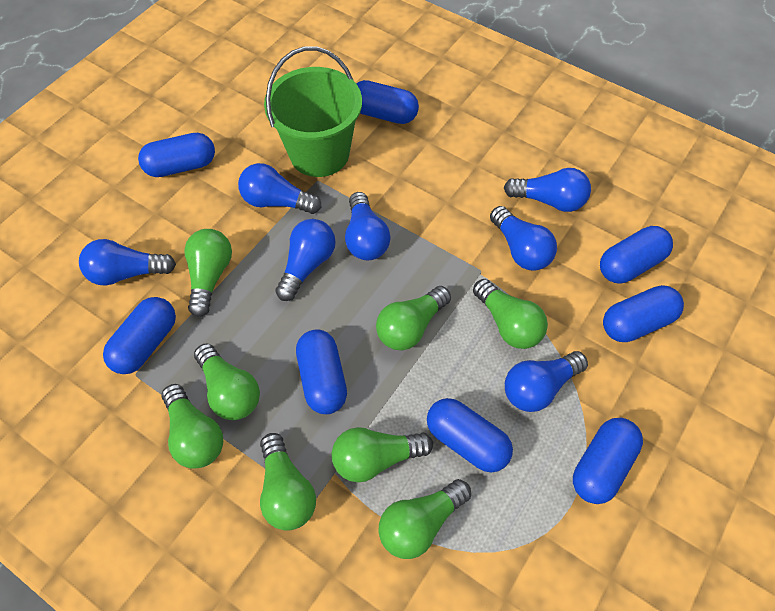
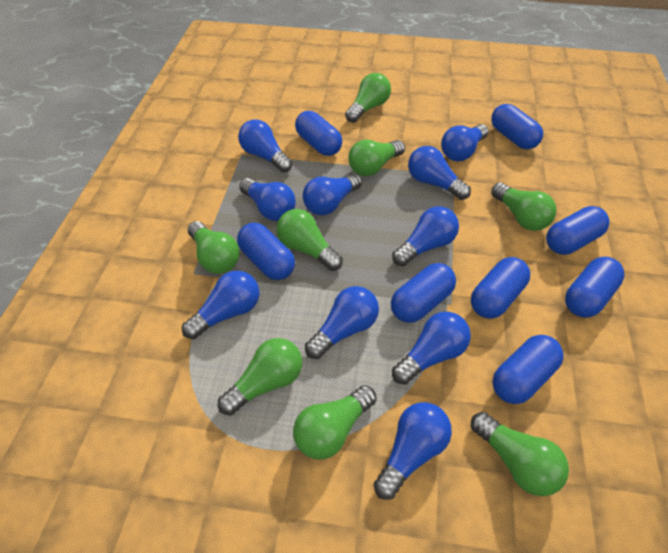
blue light bulb: [79,239,176,285] [238,163,322,214] [275,219,336,301] [345,192,391,260] [490,206,557,270] [504,168,591,212] [505,351,588,412] = 7 -> [182,271,259,339] [238,120,292,172] [239,178,296,221] [303,173,362,215] [305,286,379,359] [374,402,452,500] [392,206,459,267] [392,312,471,385] [408,146,471,200] [441,124,489,161] = 10
green bucket: [264,46,362,177] = 1 -> none = 0

